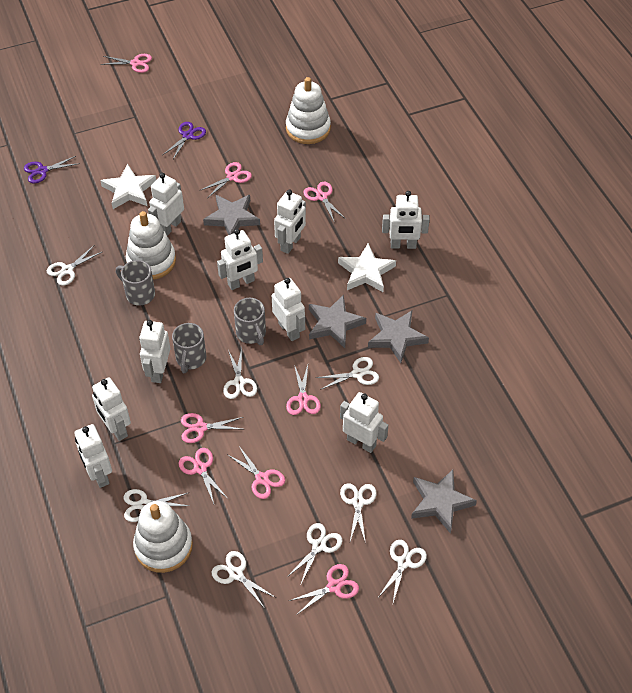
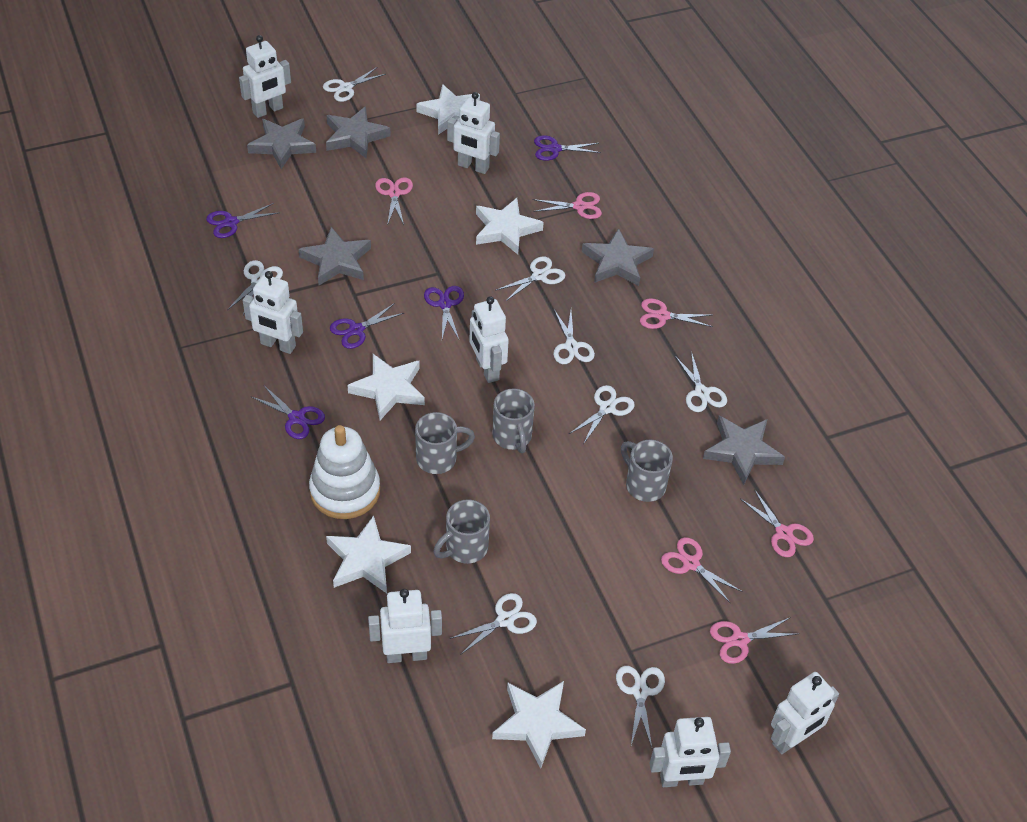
grey mug: [116,260,155,306] [172,323,206,373] [234,298,266,345] = 3 -> [415,412,475,474] [433,499,490,564] [492,388,535,453] [621,440,673,502] = 4
grey star: [203,195,260,235] [309,295,366,348] [368,311,429,363] [411,470,477,534] = 4 -> [247,118,316,169] [299,227,371,285] [326,106,391,158] [582,228,654,286] [703,416,785,485] = 5
pink scissors: [101,54,152,73] [178,448,228,504] [181,413,243,443] [199,162,252,197] [228,446,285,499] [286,365,321,415] [289,564,359,614] [303,182,346,221] = 8 -> [375,177,413,225] [533,192,602,219] [640,298,713,329] [661,537,743,604] [710,617,797,664] [741,489,814,557] = 6
purple scissors: [24,156,80,183] [163,122,206,159] = 2 -> [206,203,280,238] [252,386,325,439] [330,303,404,349] [424,286,464,339] [534,135,601,161] = 5
white robot: [74,424,112,488] [92,377,131,441] [139,320,171,383] [148,173,184,236] [217,229,263,290] [272,278,305,341] [274,189,306,254] [340,392,388,453] [382,191,430,249] = 9 -> [239,35,291,118] [243,271,303,354] [368,589,442,663] [447,92,500,174] [469,296,509,383] [650,717,731,787] [771,672,839,754] = 7
white stacking toy: [126,211,176,280] [133,501,193,573] [286,77,331,144] = 3 -> [309,425,380,519] = 1
white star: [100,164,156,209] [338,243,396,292] = 2 -> [326,515,411,593] [347,354,425,420] [416,84,480,135] [476,198,544,254] [492,681,586,769] = 5

